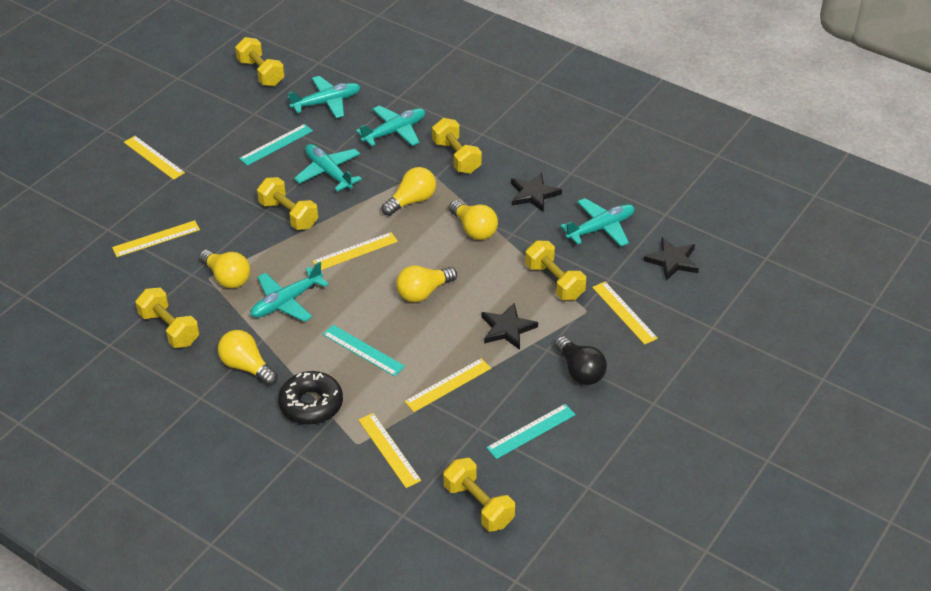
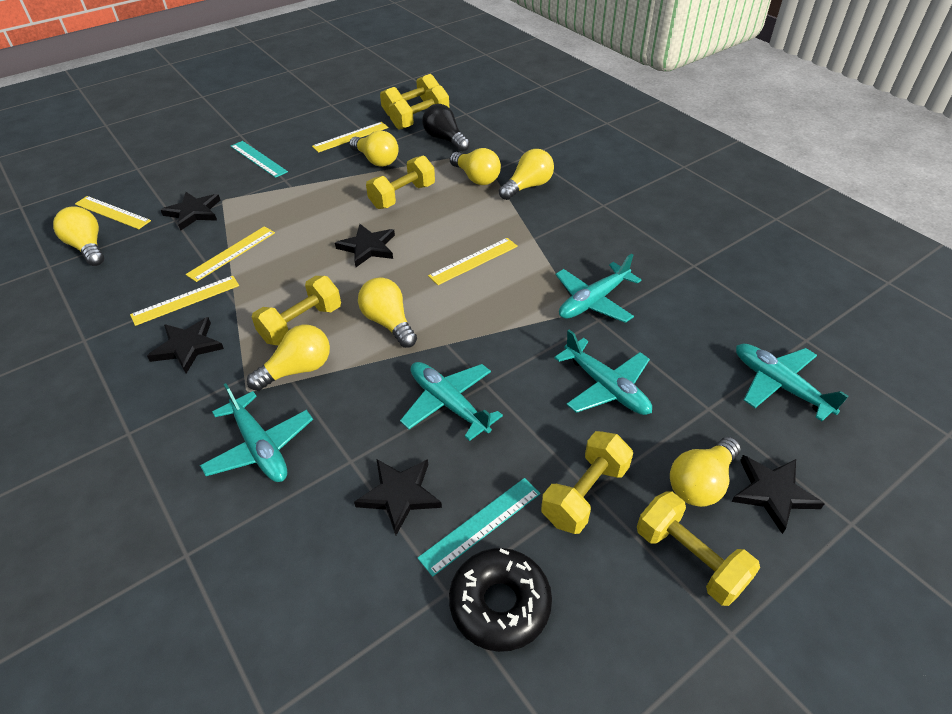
black star: [481,303,538,350] [511,172,562,212] [643,237,699,281] = 3 -> [147,317,224,374] [161,192,220,231] [335,224,395,267] [354,459,442,536] [732,455,825,534] = 5
turquoise ruler: [239,124,313,166] [323,325,405,376] [486,404,576,459] = 3 -> [231,141,288,178] [417,478,540,577] = 2
yellow light bulb: [199,250,250,288] [218,330,278,386] [381,167,436,216] [396,265,457,302] [449,201,498,240] = 5 -> [53,206,104,266] [247,325,330,391] [349,130,399,167] [358,277,417,348] [450,148,501,185] [499,149,554,200] [670,437,741,507] = 7
yellow ruler: [112,220,200,257] [124,136,185,180] [312,232,398,270] [358,413,421,488] [404,358,491,412] [592,282,658,345] = 6 -> [75,196,151,229] [130,276,239,326] [186,226,275,282] [312,122,389,153] [428,238,518,285] = 5

